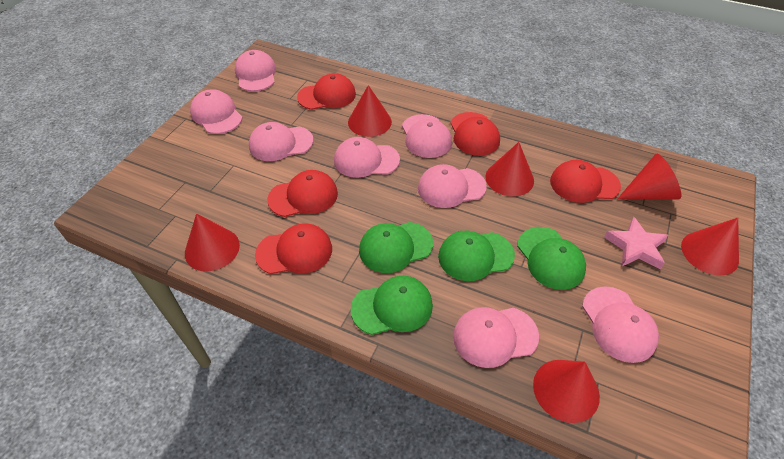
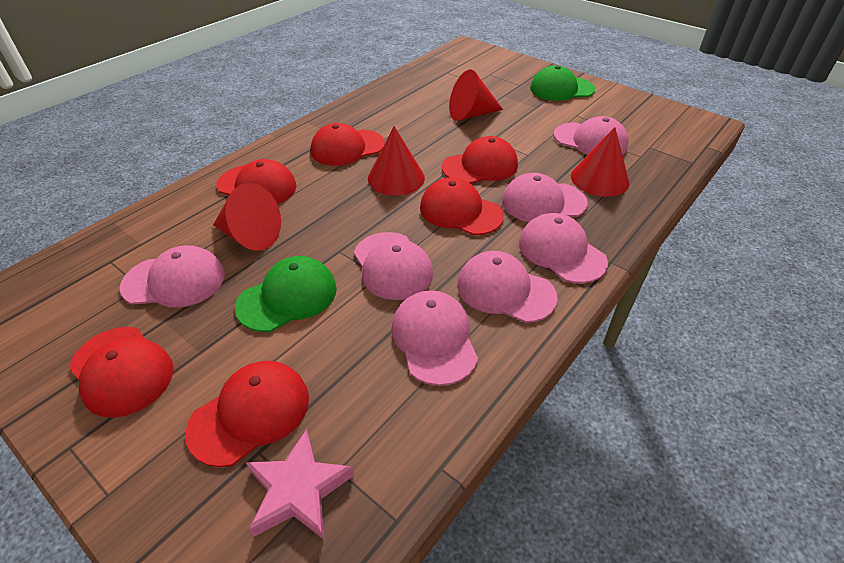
green cap: [351,276,433,335] [359,222,433,273] [438,230,515,281] [517,227,586,290] = 4 -> [235,256,337,332] [530,65,595,101] = 2
pink cap: [190,90,243,134] [235,50,276,91] [249,122,313,161] [334,137,400,178] [402,114,452,158] [418,164,487,208] [453,307,539,368] [582,287,659,363] = 8 -> [120,245,225,308] [354,232,433,300] [391,290,478,386] [457,251,558,323] [502,173,588,222] [519,213,608,283] [553,116,629,155] = 7
red cap: [255,223,332,274] [267,170,338,217] [297,73,356,110] [450,112,500,156] [550,160,621,203] = 5 -> [69,327,174,418] [186,361,309,467] [217,159,297,204] [311,123,385,166] [420,178,504,235] [442,136,518,184] = 6
red cone: [185,214,240,271] [348,85,392,137] [485,142,534,197] [533,360,600,423] [618,154,681,199] [681,218,739,275] = 6 -> [213,183,281,251] [368,126,425,196] [449,69,503,121] [571,127,629,197] = 4

